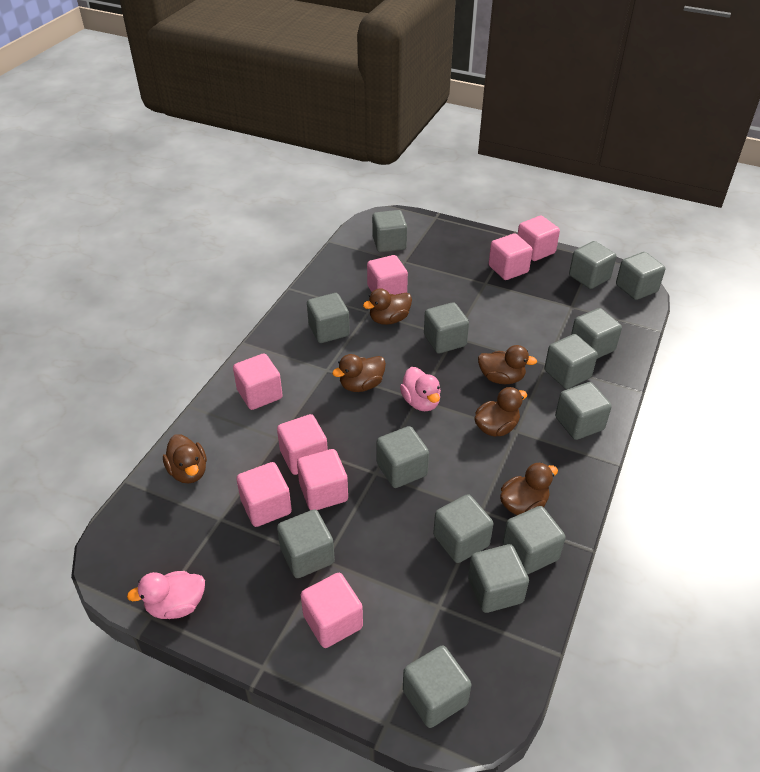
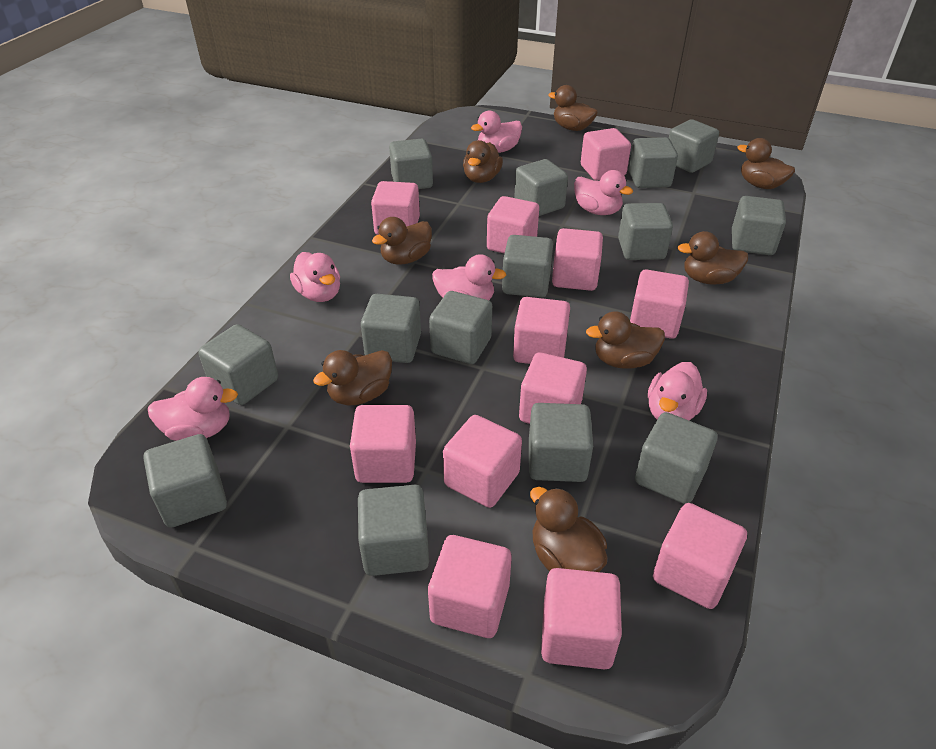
brown duck: [163,434,207,484] [332,354,386,392] [363,288,412,325] [474,387,527,437] [478,345,537,384] [500,462,558,515] = 6 -> [313,350,392,405] [372,217,432,265] [463,140,503,183] [530,487,607,572] [548,85,598,131] [586,311,665,369] [678,231,748,285] [737,138,795,189] = 8
pink cube: [233,354,283,410] [237,462,292,527] [277,414,328,475] [297,449,348,510] [300,573,363,648] [367,255,408,295] [488,233,533,280] [517,216,560,261] = 8 -> [350,405,416,483] [371,181,420,235] [428,535,512,638] [443,415,522,508] [487,196,539,254] [513,297,570,364] [519,352,587,424] [541,568,622,670] [552,228,603,291] [581,128,631,180] [630,269,689,339] [653,503,747,609] = 12
pink duck: [127,571,205,619] [400,367,441,411] = 2 -> [148,377,238,441] [290,252,340,302] [432,254,506,300] [471,111,522,153] [574,170,633,215] [648,362,707,420] = 6

